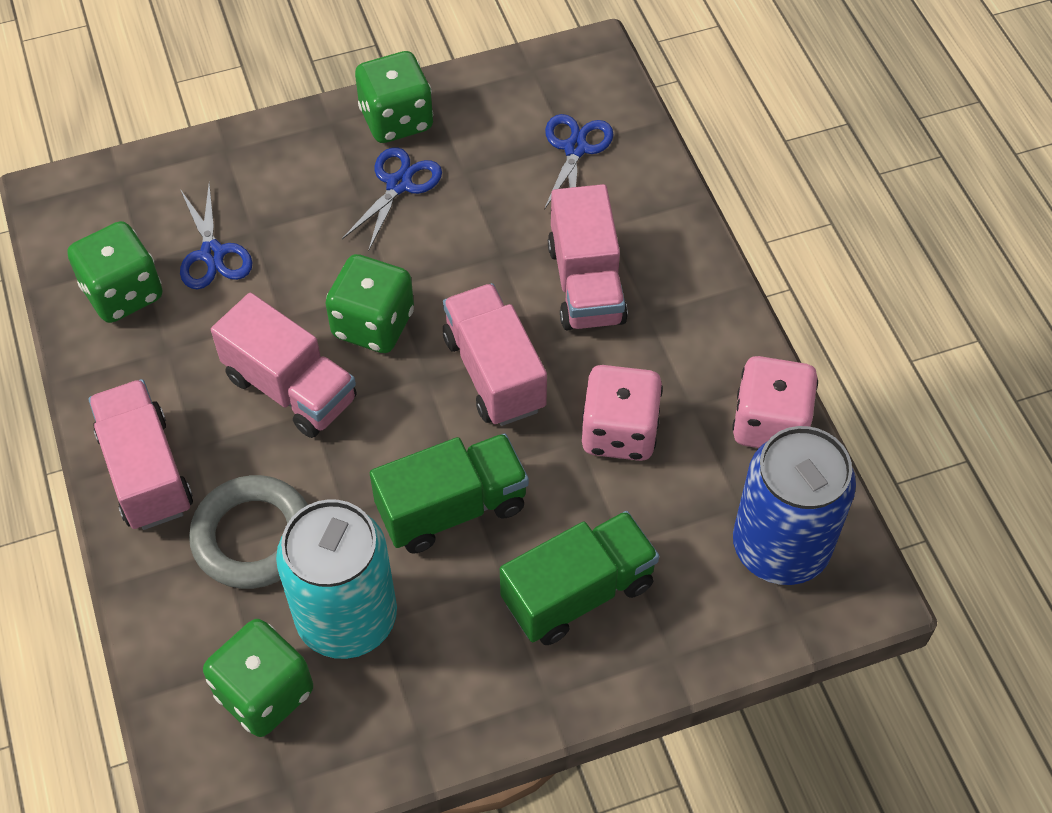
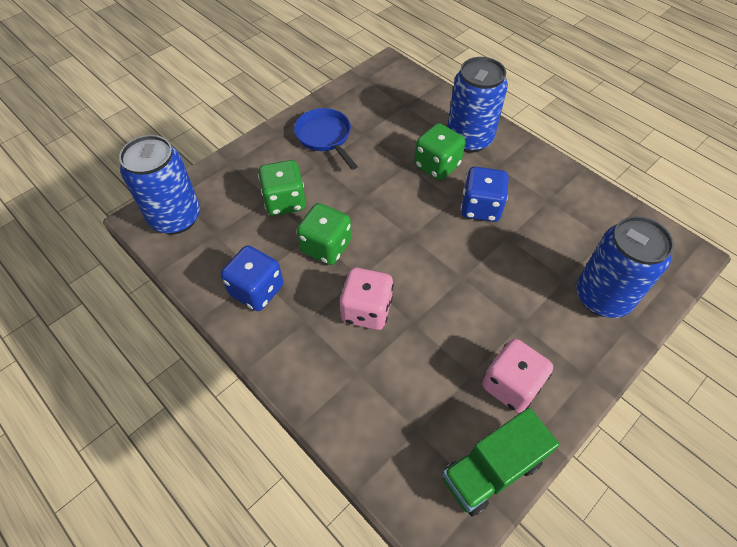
blue can: [733,426,856,585] = 1 -> [119,135,200,234] [447,57,508,153] [576,216,674,318] = 3
blue dice: none = 0 -> [221,246,283,311] [461,167,509,222] = 2
blue pan: none = 0 -> [294,108,358,170] = 1
blue scissors: [180,183,253,289] [342,147,442,252] [544,114,614,210] = 3 -> none = 0
green dice: [67,221,163,323] [203,619,313,737] [325,254,414,353] [355,51,433,143] = 4 -> [258,160,306,216] [296,203,351,265] [414,123,465,180] = 3
green truck: [370,433,529,554] [500,511,659,645] = 2 -> [442,408,559,517] = 1
grey ring: [189,475,308,589] = 1 -> none = 0
pink truck: [88,379,193,530] [211,293,357,438] [443,283,547,426] [548,184,628,330] = 4 -> none = 0
turquoise can: [276,499,397,659] = 1 -> none = 0

